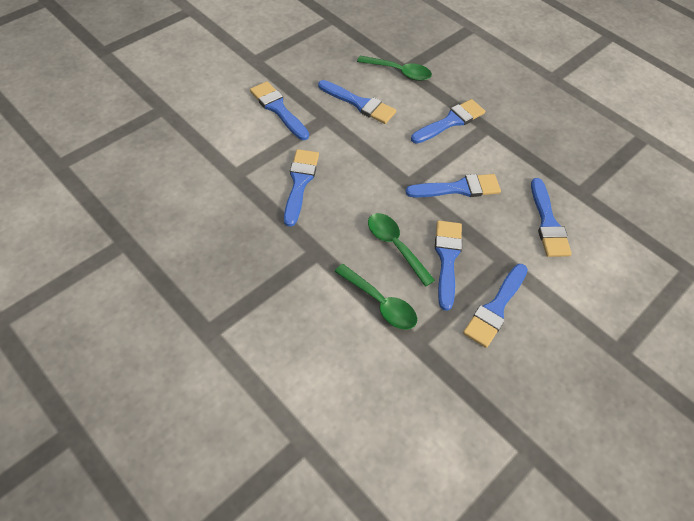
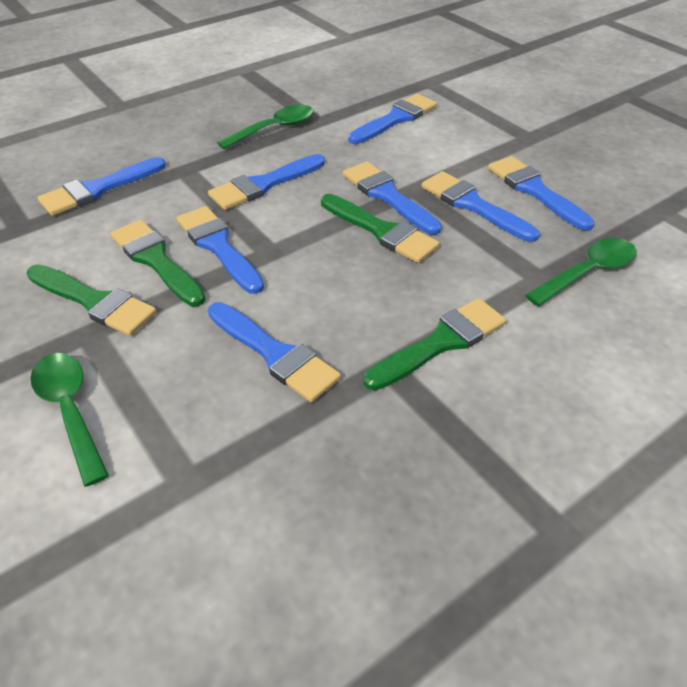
green brush: none = 0 -> [26,264,157,336] [111,220,206,306] [321,194,440,263] [364,298,506,390] = 4

